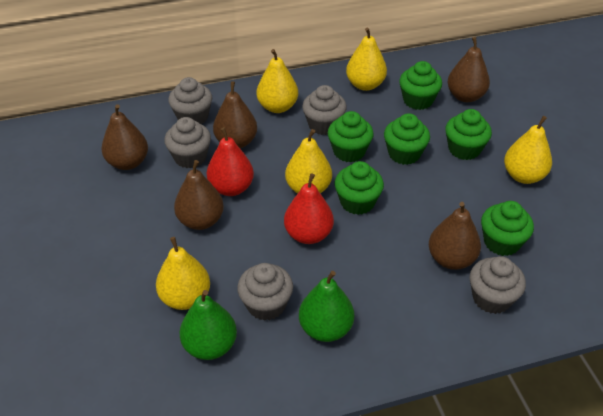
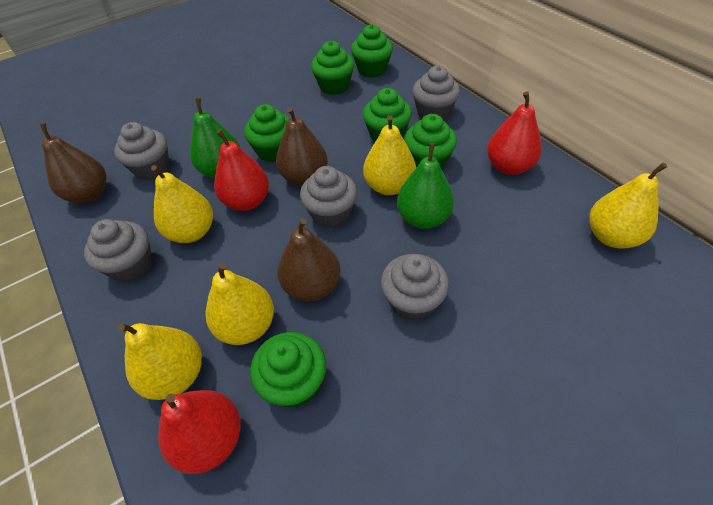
brown pear: [101,104,148,170] [174,160,224,230] [213,81,257,148] [429,202,481,270] [447,37,490,102] = 5 -> [40,123,107,203] [276,107,328,186] [277,219,341,301] = 3
red pear: [207,127,254,196] [284,173,334,244] = 2 -> [158,390,241,474] [214,130,269,211] [487,91,542,175] = 3

